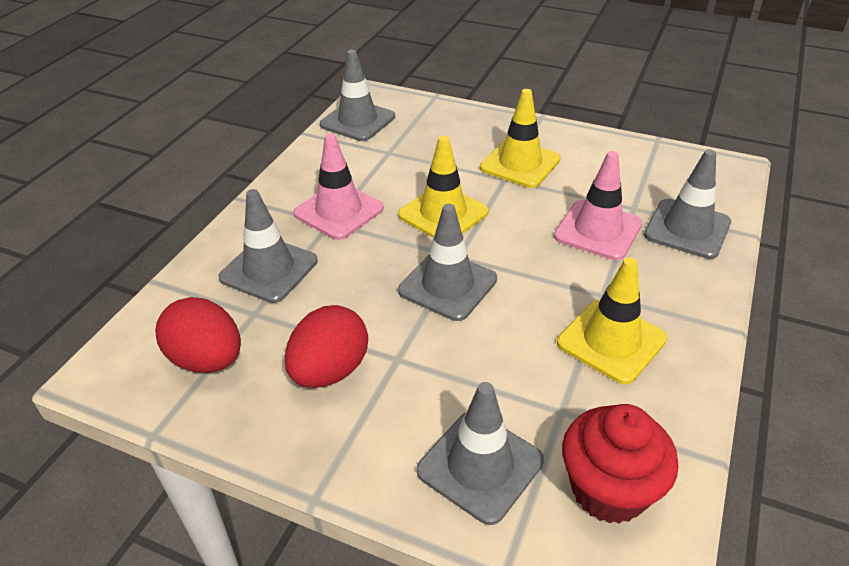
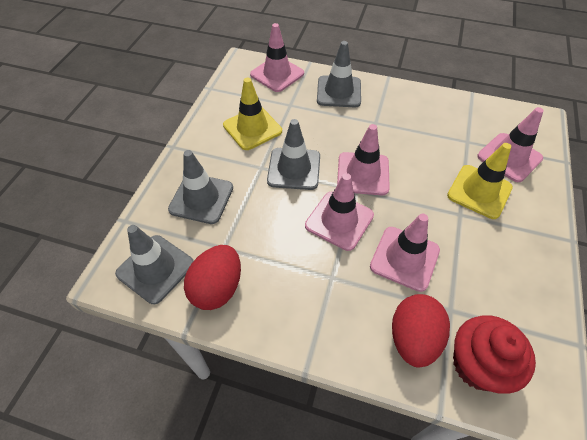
grey traffic cone: [218,189,318,303] [320,50,395,141] [398,204,497,321] [417,382,544,525] [644,149,731,259] = 5 -> [115,225,194,304] [168,150,233,224] [267,119,320,190] [317,41,361,107] = 4
pink traffic cone: [293,133,384,240] [554,151,642,260] = 2 -> [250,23,304,92] [305,173,374,251] [337,124,390,195] [370,214,440,292] [477,107,544,182] = 5
yellow traffic cone: [398,136,489,238] [480,89,561,188] [557,257,667,384] = 3 -> [223,78,282,150] [447,143,513,219] = 2

